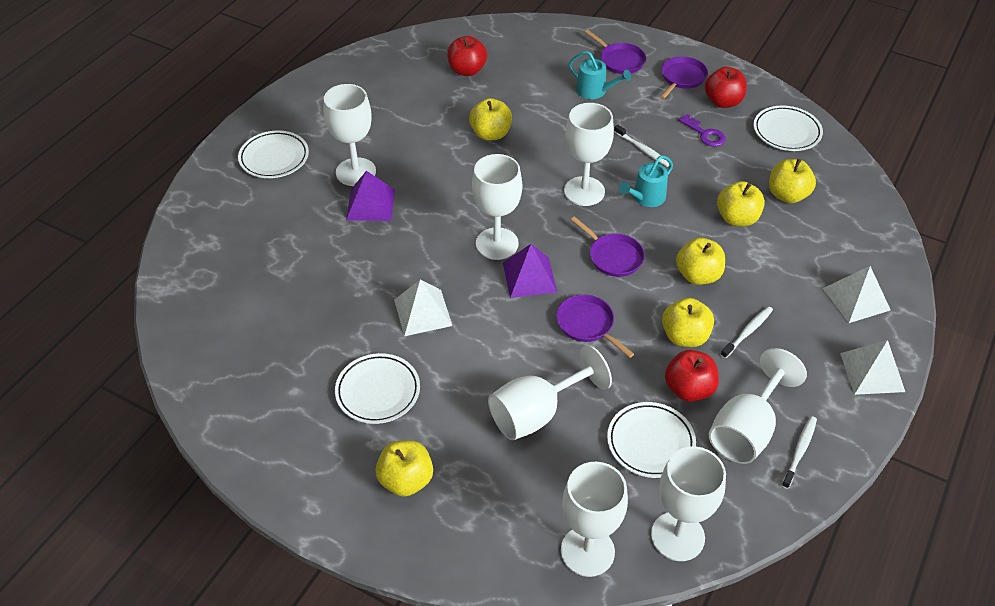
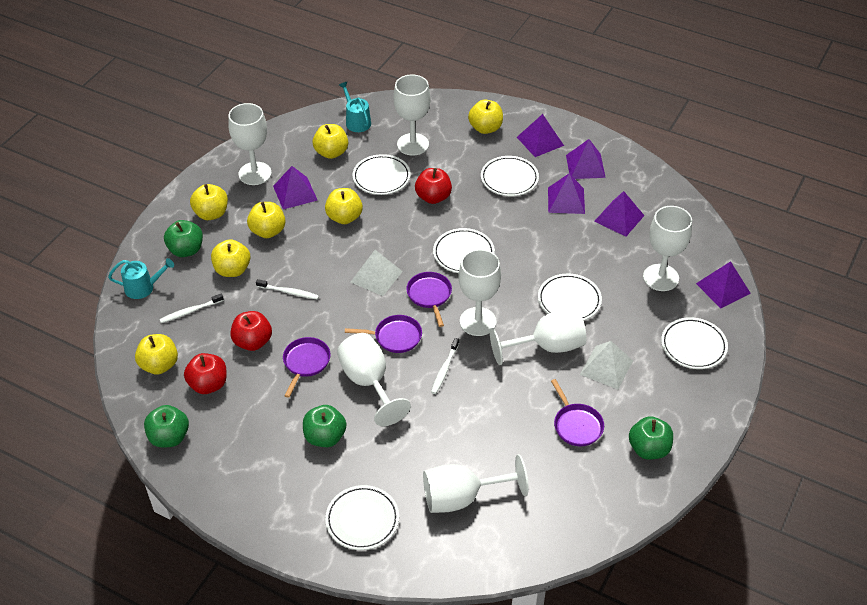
green apple: none = 0 -> [144,405,189,447] [164,220,203,257] [303,405,346,447] [629,416,673,459] = 4
purple key: [678,114,726,147] = 1 -> none = 0
purple pyramid: [346,171,395,221] [503,244,557,298] = 2 -> [273,166,318,209] [517,114,564,157] [548,173,585,214] [566,139,606,179] [594,191,645,237] [696,261,751,309] = 6
white plate: [238,131,309,178] [335,353,420,424] [607,402,696,478] [754,106,823,151] = 4 -> [325,485,399,550] [352,154,411,195] [433,228,495,273] [481,156,539,196] [538,274,602,321] [661,317,728,369] = 6
white pyramid: [394,280,452,336] [823,266,891,323] [840,340,905,395] = 3 -> [351,250,403,296] [580,341,633,390] = 2
yellow apple: [375,440,433,497] [469,98,512,141] [662,298,714,347] [676,238,725,285] [717,181,765,226] [769,159,816,203] = 6 -> [135,334,178,375] [190,184,228,220] [211,239,250,277] [247,202,285,238] [313,124,348,159] [325,188,363,224] [468,99,503,134] = 7

